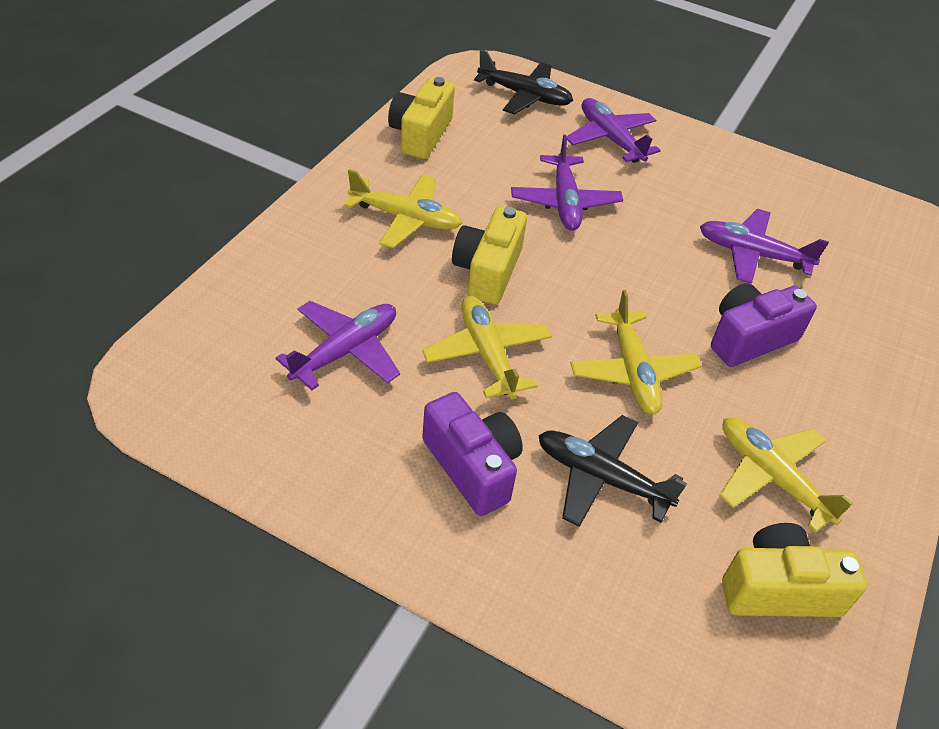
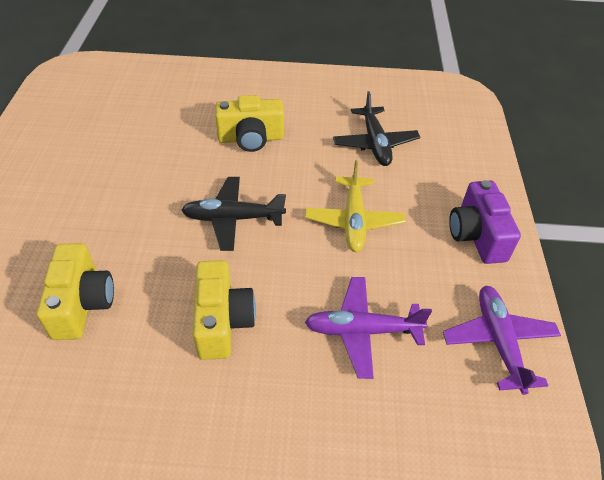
purple camera: [422,392,523,516] [711,283,817,367] = 2 -> [449,180,521,264] = 1
purple plane: [276,301,400,390] [511,135,623,231] [566,98,661,163] [700,209,829,284] = 4 -> [305,277,432,379] [443,286,561,395] = 2
yellow plane: [344,169,462,248] [422,296,552,399] [570,290,702,414] [719,417,853,533] = 4 -> [305,160,405,252] = 1

